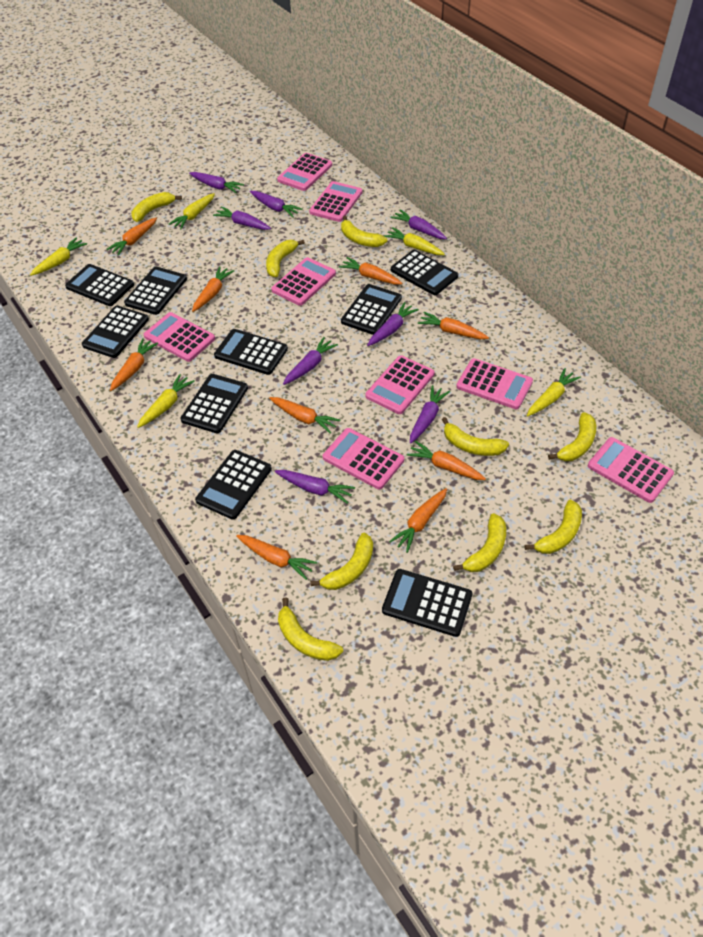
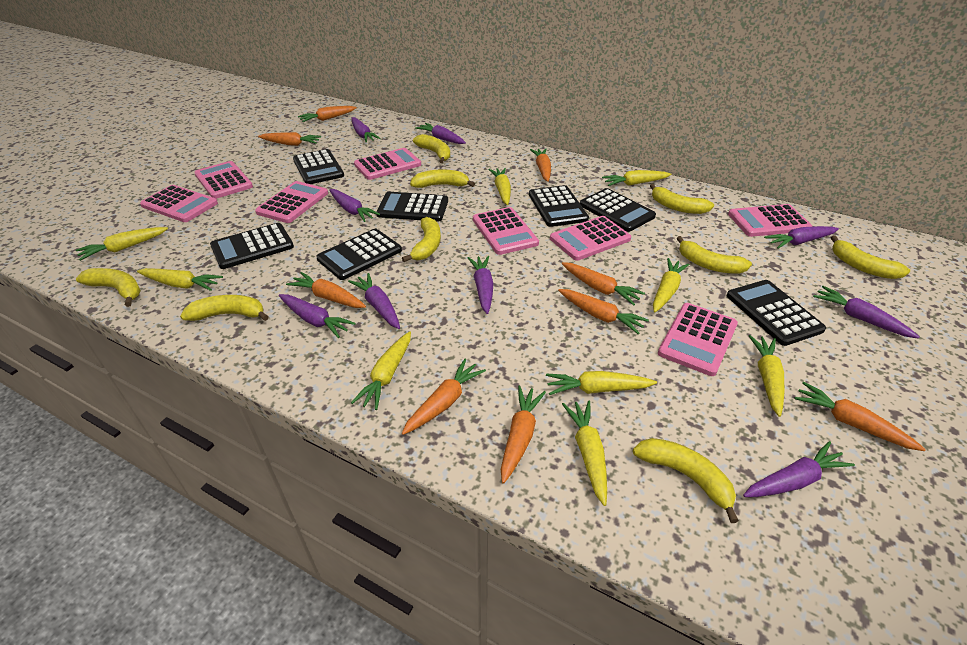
black calculator: [65,264,134,306] [82,306,149,358] [124,266,187,315] [180,374,248,433] [195,450,272,520] [214,329,288,375] [341,284,402,335] [382,569,472,637] [391,250,458,295] = 9 -> [210,223,294,269] [293,149,344,184] [316,229,402,280] [376,192,448,222] [529,185,589,227] [580,188,656,232] [726,280,826,346] = 7
purple carrot: [189,172,244,193] [213,206,271,230] [250,191,303,217] [275,470,355,504] [283,337,338,385] [367,302,419,346] [390,210,447,239] [410,385,450,443] = 8 -> [279,294,356,338] [329,189,380,222] [348,273,400,329] [351,117,381,142] [415,123,466,144] [468,256,494,314] [743,441,855,497] [764,226,839,249] [813,286,920,339] = 9
yellow carrot: [30,237,87,276] [137,374,195,428] [169,193,215,230] [384,227,445,255] [527,368,581,416] = 5 -> [76,227,168,261] [137,268,223,291] [351,331,411,410] [488,168,511,205] [546,371,657,395] [562,401,607,506] [602,170,671,186] [653,258,690,312] [749,335,784,417] = 9

